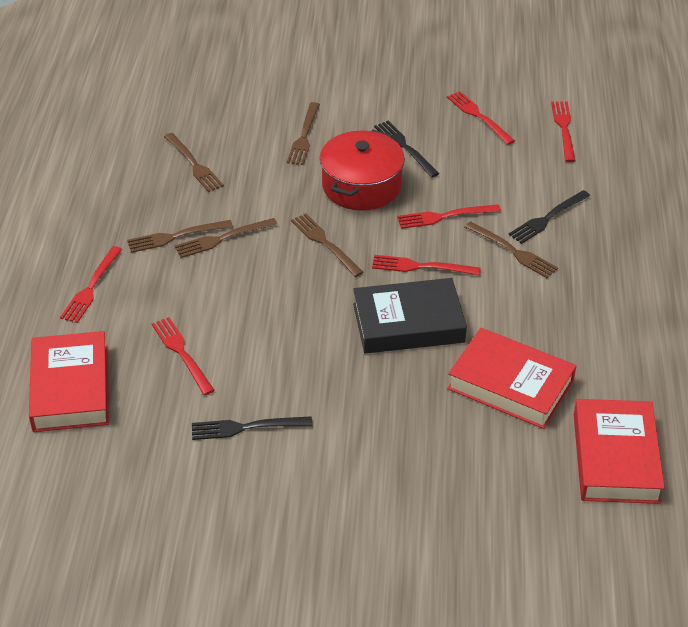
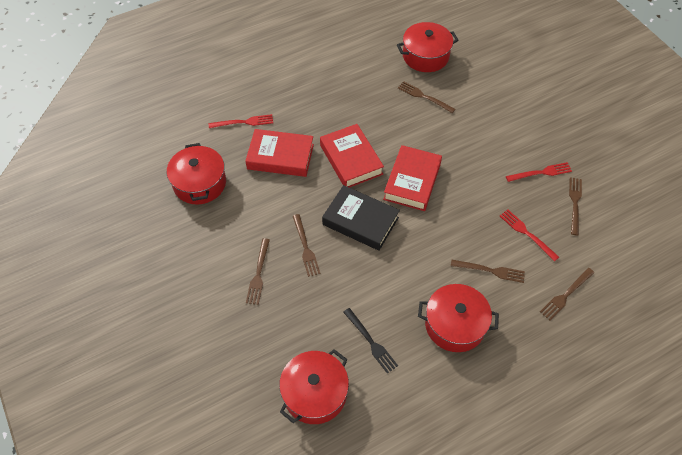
black fork: [192,416,312,440] [374,121,439,178] [509,190,590,244] = 3 -> [343,308,398,374] = 1
red fork: [60,246,122,323] [152,317,215,395] [372,255,481,276] [397,204,501,229] [447,91,515,145] [551,101,576,162] = 6 -> [209,114,273,128] [500,210,559,261] [506,162,572,182] = 3
red pot: [320,130,405,211] = 1 -> [167,143,226,205] [279,349,349,424] [397,22,459,72] [418,284,499,352] = 4

